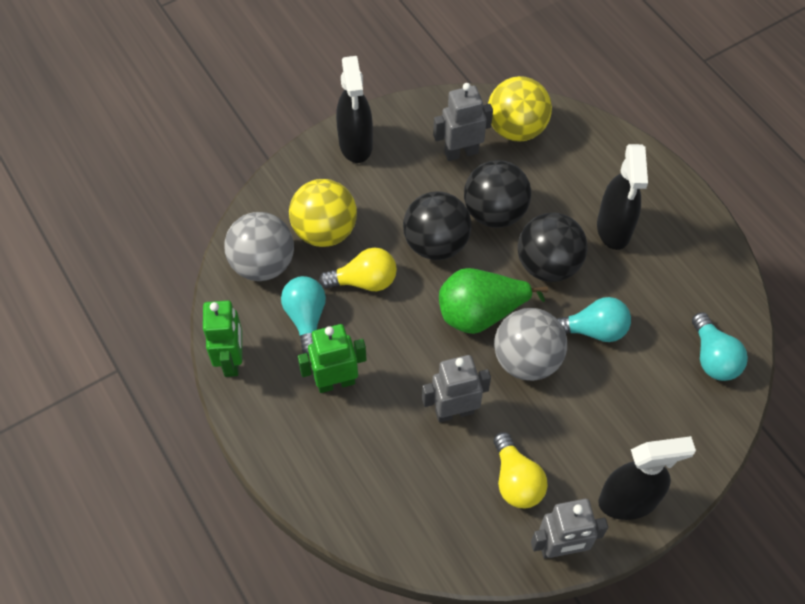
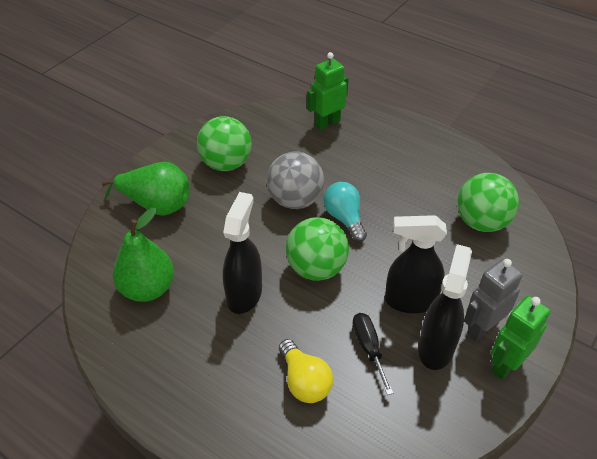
black ball: [403,191,471,260] [464,160,531,228] [518,213,587,282] = 3 -> none = 0
black screwdriver: none = 0 -> [352,313,393,395] = 1
green ball: none = 0 -> [197,116,252,171] [286,217,349,281] [457,173,519,232] = 3
green pear: [439,268,548,334] = 1 -> [102,162,190,216] [113,208,174,302] = 2
grey ball: [224,212,294,281] [494,308,567,381] = 2 -> [267,151,324,209] = 1
grey robot: [422,355,491,422] [433,83,493,161] [531,499,608,558] = 3 -> [464,259,523,341] = 1
turquoise light bulb: [281,276,326,356] [556,297,631,342] [692,312,748,381] = 3 -> [323,182,367,242] = 1
yellow ball: [289,179,357,247] [488,76,552,142] = 2 -> none = 0
yellow light bulb: [319,247,397,291] [493,432,548,508] = 2 -> [279,339,333,403] = 1

